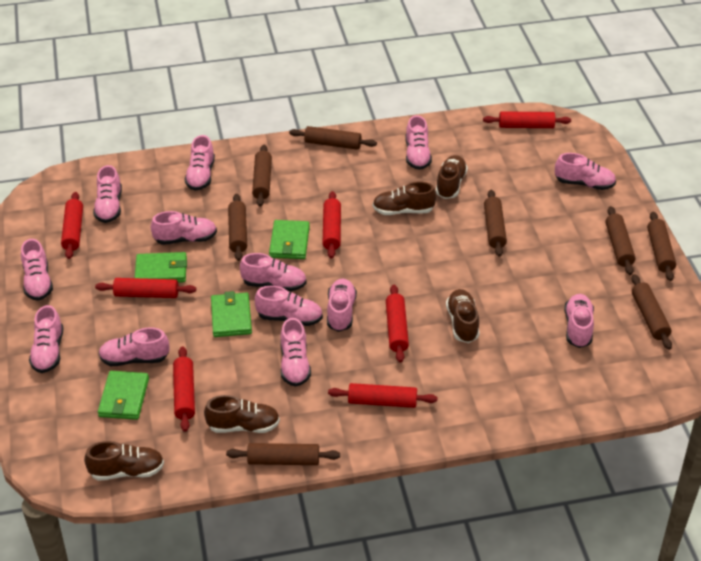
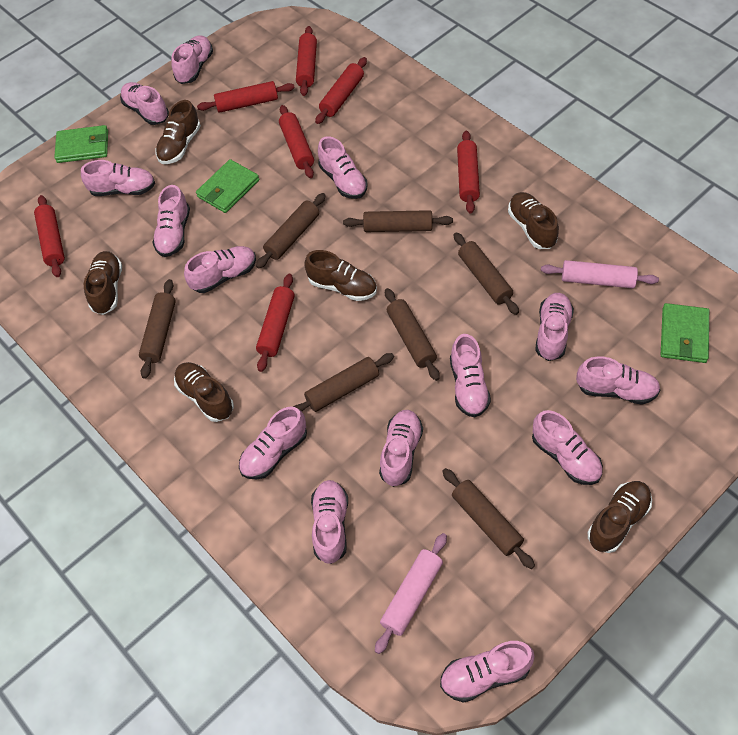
brown rolling pin: [226,443,340,465] [228,194,247,261] [252,144,272,207] [289,126,377,150] [484,190,507,257] [605,206,635,275] [631,274,672,350] [647,212,676,281] = 8 -> [139,279,176,379] [256,193,326,269] [293,353,394,412] [343,210,453,232] [385,288,440,381] [442,468,535,569] [454,232,519,315] = 7
brown shoe: [84,441,164,481] [204,395,280,433] [373,181,436,215] [436,155,468,199] [446,289,480,343] = 5 -> [84,251,122,315] [155,100,201,164] [174,362,234,422] [304,250,377,301] [508,192,559,249] [587,481,652,553] = 6
green wallet: [98,371,149,420] [135,252,187,283] [211,291,252,337] [269,220,310,259] = 4 -> [54,125,108,163] [196,159,259,213] [661,303,709,363] = 3
pink rolling pin: none = 0 -> [375,533,447,654] [541,260,659,288] = 2
pink shoe: [21,239,53,301] [29,305,63,373] [93,165,122,223] [99,328,169,366] [151,211,217,245] [185,135,215,190] [240,253,307,291] [255,286,323,326] [280,318,311,387] [327,279,357,332] [406,115,432,170] [555,153,616,190] [564,294,594,348] = 13 -> [81,160,155,196] [120,82,169,125] [152,185,190,257] [171,35,213,84] [184,246,256,293] [239,407,307,479] [311,480,348,564] [318,136,367,199] [379,410,423,487] [440,641,535,703] [450,334,491,418] [532,410,603,485] [535,293,574,361] [576,356,660,405] = 14

